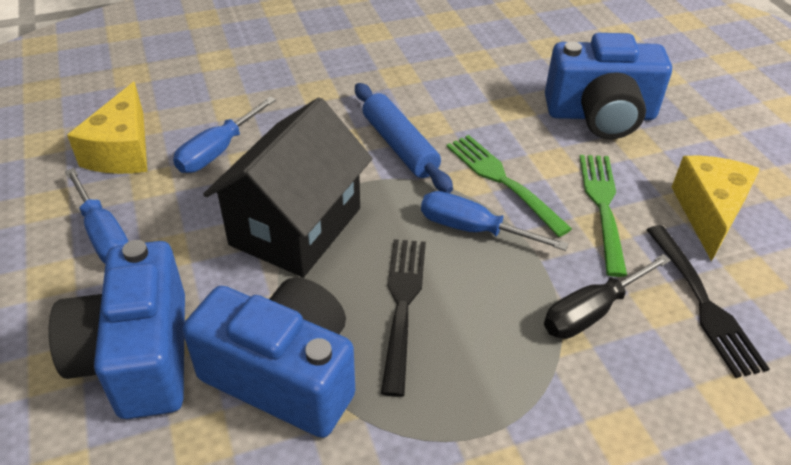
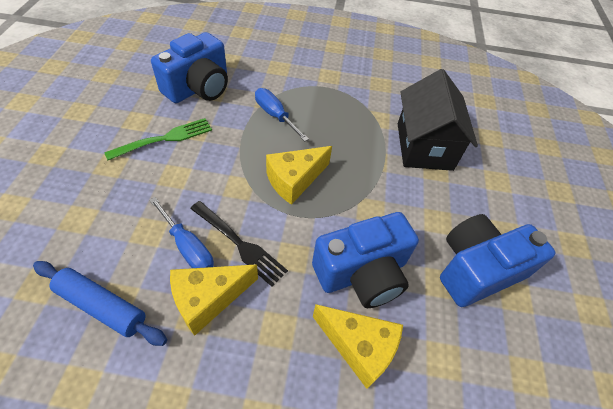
black fork: [381,239,426,397] [647,225,770,378] = 2 -> [190,201,288,287] = 1
black screwdriver: [544,254,671,339] = 1 -> none = 0
blue screwdriver: [65,168,128,264] [173,97,276,173] [421,191,569,251] = 3 -> [149,197,214,268] [255,88,309,142] = 2
green fork: [446,135,572,237] [580,155,627,277] = 2 -> [104,118,212,160] = 1
yellow cheese: [67,82,147,174] [672,156,760,262] = 2 -> [170,264,258,336] [266,146,332,205] [313,304,403,389] = 3

